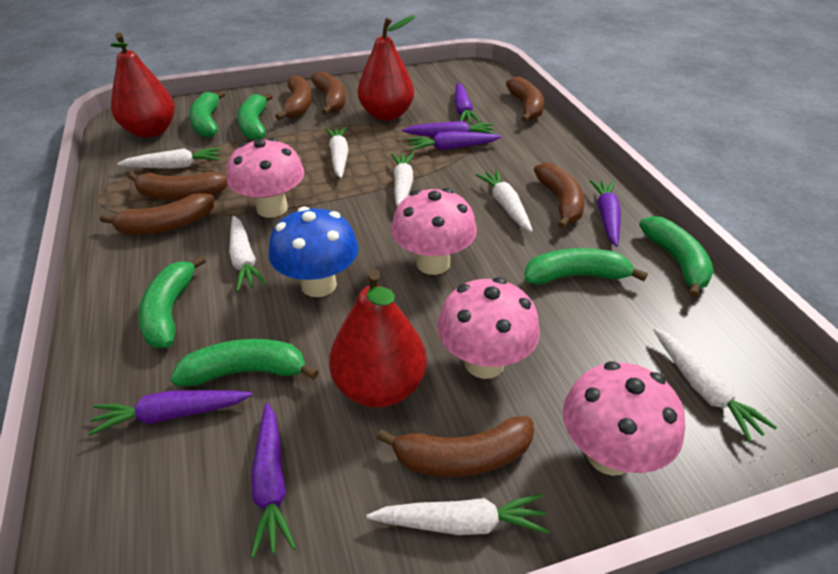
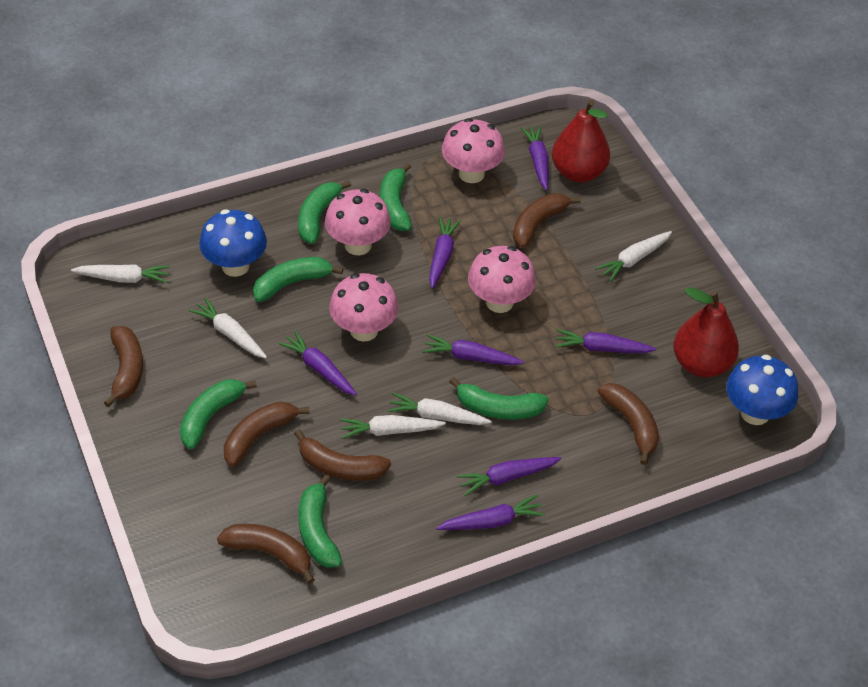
blue mushroom: [269,207,359,297] = 1 -> [199,209,267,277] [726,354,798,425] = 2
brown banana: [100,193,214,235] [128,172,227,201] [276,75,312,120] [311,71,346,115] [376,416,534,477] [506,77,544,122] [534,162,585,229] = 7 -> [104,326,143,407] [217,524,315,584] [224,401,310,467] [294,429,391,481] [513,193,581,248] [598,383,659,465] = 6
purple carrot: [88,390,252,436] [251,403,296,558] [402,121,495,137] [407,131,502,151] [454,83,481,123] [589,180,621,247] = 6 -> [278,330,357,396] [423,334,524,365] [429,217,461,289] [436,495,545,530] [457,457,561,496] [520,125,548,191] [555,329,656,353] = 7
red pear: [111,33,175,138] [329,269,427,408] [358,15,416,121] = 3 -> [552,100,610,182] [673,287,739,377] = 2
white carrot: [117,148,221,169] [229,216,267,291] [325,127,349,178] [366,494,550,535] [391,153,414,207] [475,170,533,232] [653,328,777,442] = 7 -> [71,264,170,283] [189,298,267,358] [340,415,446,439] [387,392,492,425] [595,231,672,282] = 5

